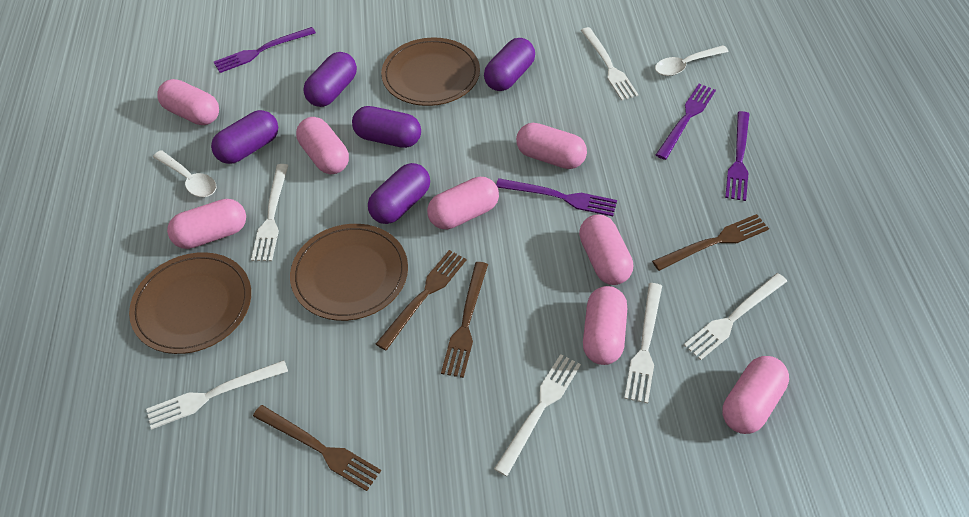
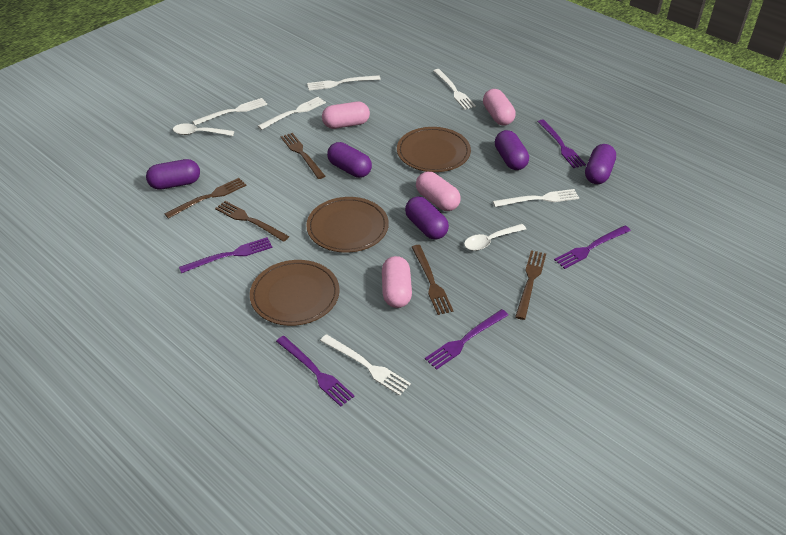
brown fork: [253,405,381,491] [376,250,467,351] [441,262,488,378] [652,214,769,271] = 4 -> [164,178,246,219] [215,201,289,242] [280,133,325,179] [412,245,453,315] [515,250,546,320] = 5
pink capsule: [157,79,219,125] [167,199,246,249] [296,117,349,174] [427,177,499,229] [516,123,587,169] [579,214,633,285] [583,286,627,365] [722,356,789,434] = 8 -> [322,102,370,129] [382,256,412,308] [416,172,461,211] [483,89,516,126] = 4
purple fork: [214,27,316,73] [496,178,617,216] [656,84,716,160] [725,111,749,201] = 4 -> [179,237,273,273] [276,336,355,407] [425,309,508,370] [537,119,586,168] [554,226,631,269] = 5

